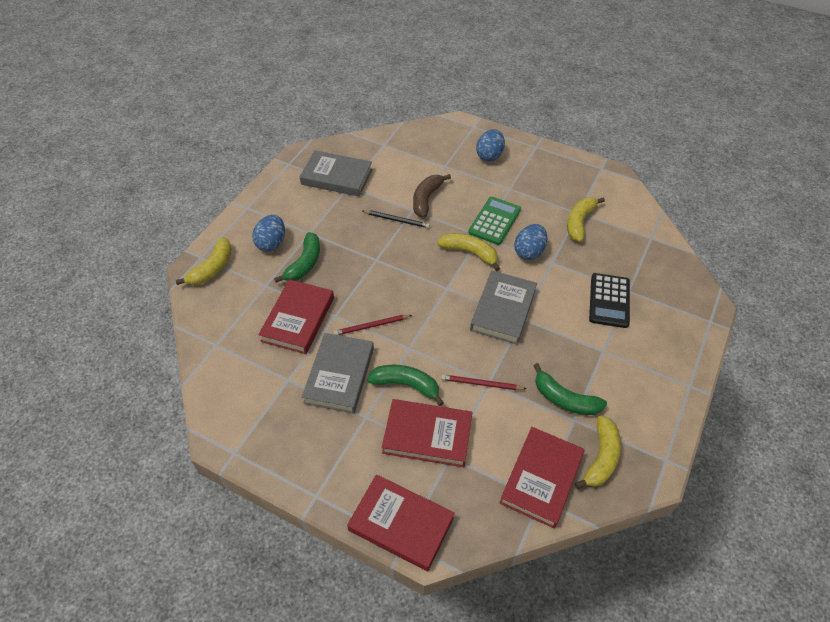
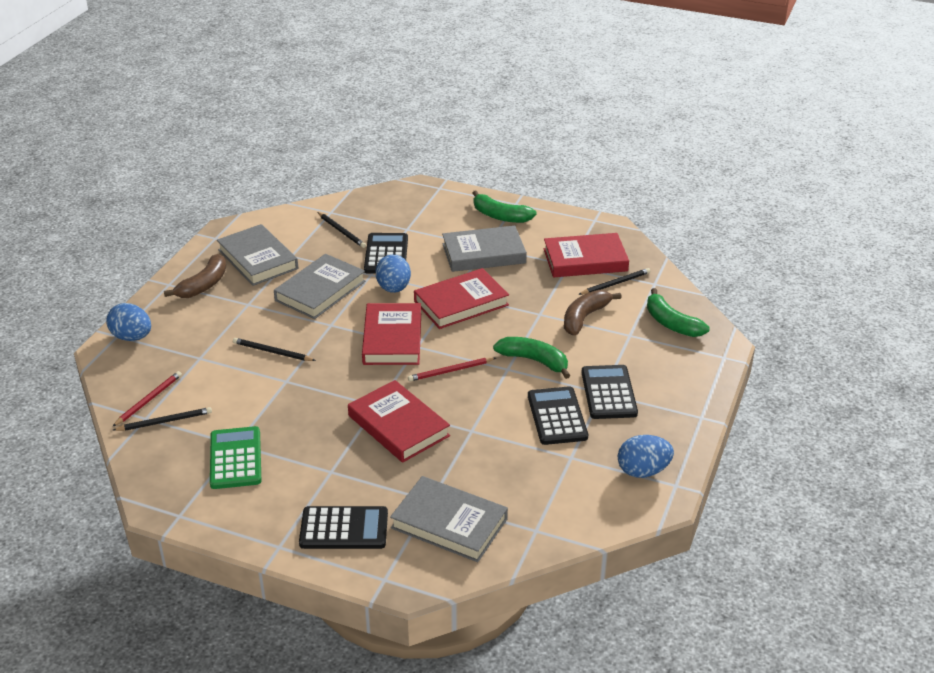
black calculator: [589,273,630,328] = 1 -> [299,506,388,549] [364,233,408,274] [528,386,588,445] [581,365,638,419] = 4
black pencil: [363,210,430,228] = 1 -> [113,407,212,431] [233,338,316,361] [318,212,366,248] [578,268,650,295] = 4
brown banana: [413,174,451,218] = 1 -> [164,254,226,298] [564,290,622,335] = 2
grey book: [300,150,372,196] [302,333,374,414] [470,271,537,345] = 3 -> [217,224,298,286] [274,254,365,319] [390,476,508,562] [442,225,527,272] = 4
yellow banana: [176,237,232,285] [437,233,500,271] [567,197,605,242] [575,415,621,489] = 4 -> none = 0

